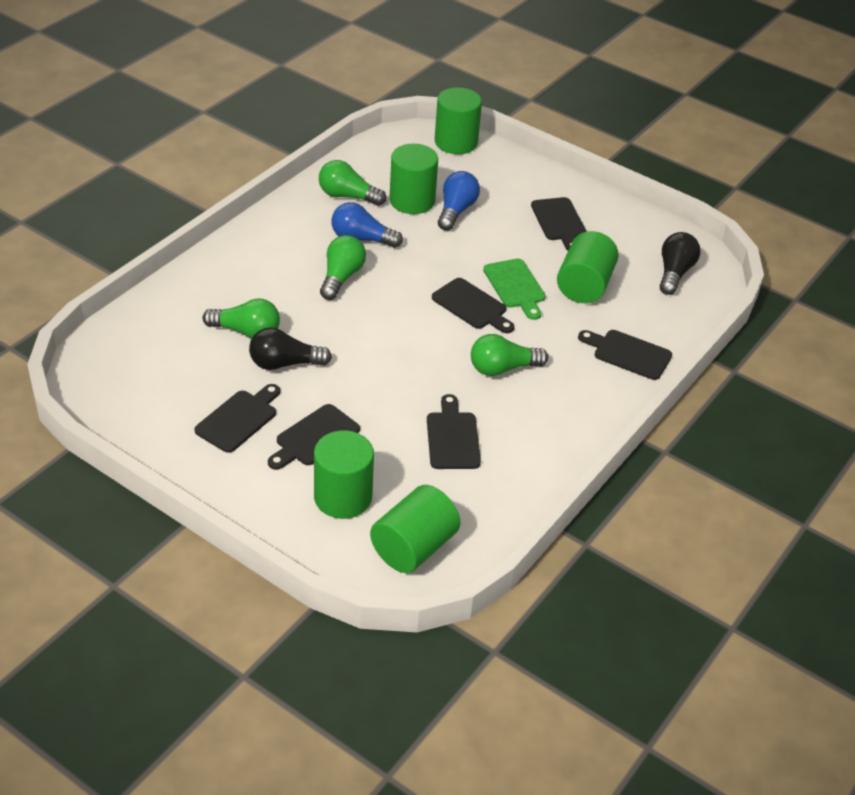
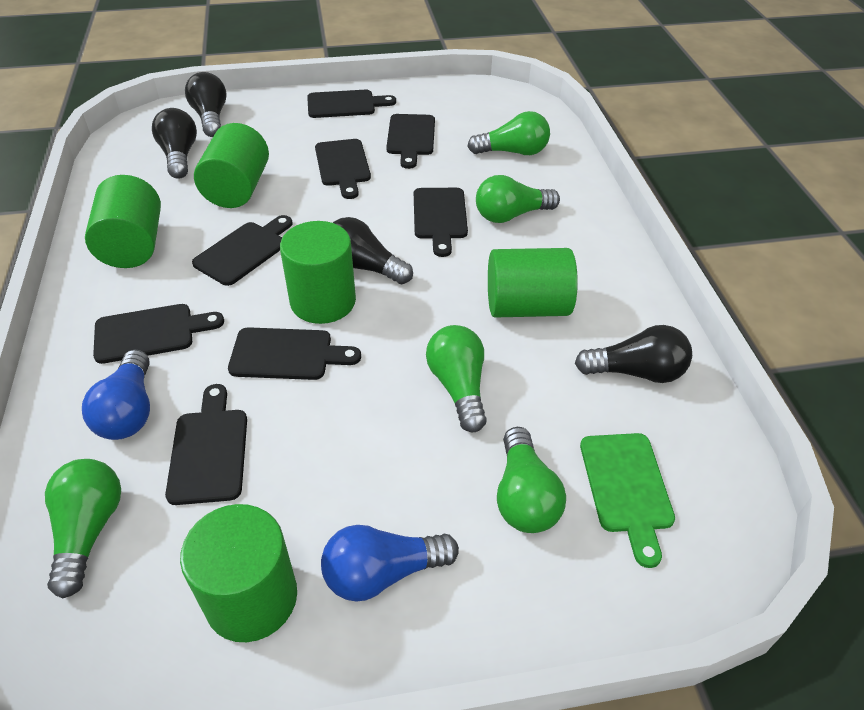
black cutting board: [194,384,280,453] [268,404,360,470] [427,394,481,469] [432,278,514,333] [531,197,586,251] [578,330,672,380] = 6 -> [93,304,224,364] [165,384,247,505] [192,215,293,286] [228,327,361,380] [307,90,396,118] [315,139,371,199] [386,114,435,169] [414,188,468,257] = 8
black light bulb: [249,327,332,370] [660,232,700,295] = 2 -> [152,108,197,179] [185,72,227,137] [333,217,413,284] [575,325,692,383] = 4
green light bulb: [203,298,280,339] [319,160,386,206] [320,235,366,300] [471,334,548,376] = 4 -> [45,459,121,599] [426,325,487,432] [467,111,550,155] [476,175,560,223] [497,427,566,533] = 5

